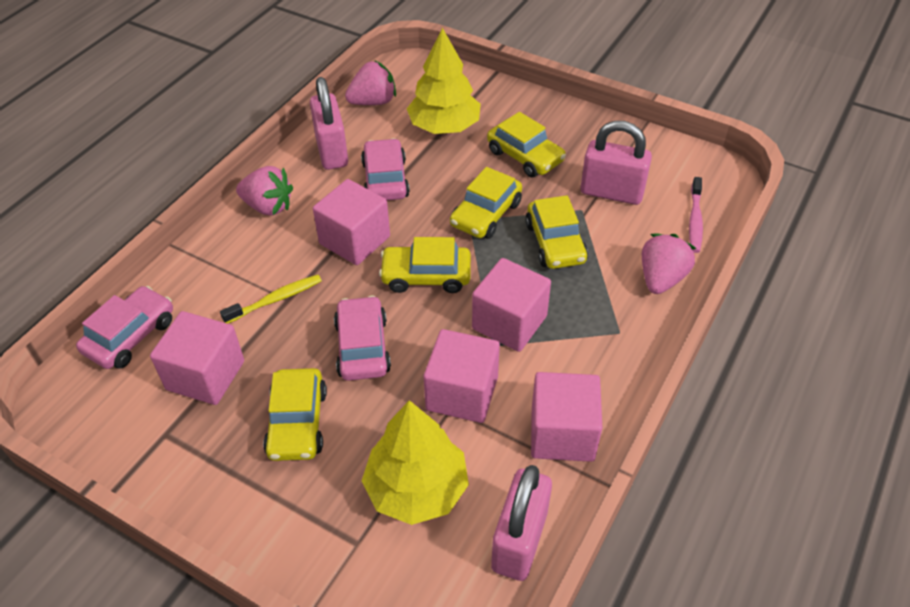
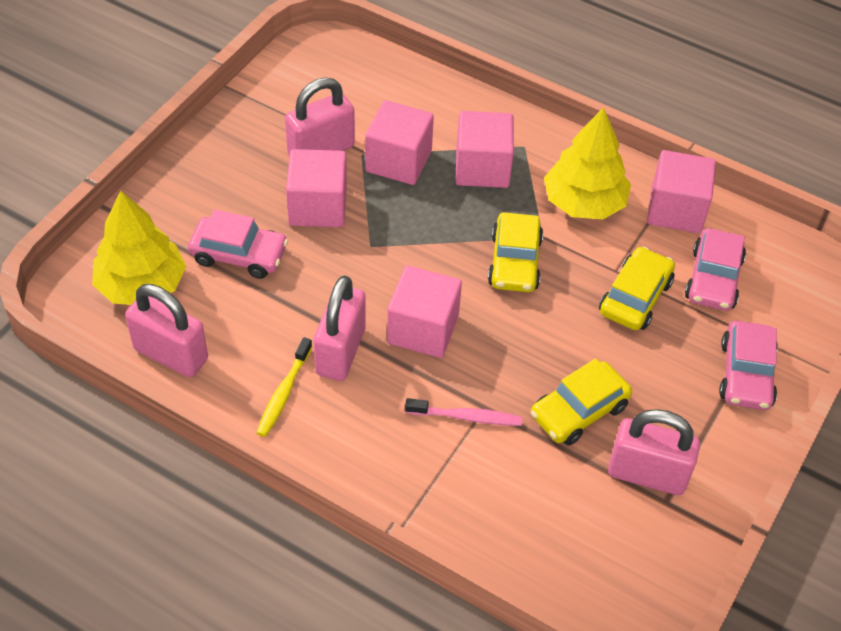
pink padlock: [310,77,348,170] [491,465,552,581] [581,121,652,205] = 3 -> [125,284,208,377] [285,78,355,156] [314,276,366,381] [608,409,700,495] = 4
pink strawberry: [236,166,293,216] [345,60,396,105] [642,234,696,294] = 3 -> none = 0
yellow car: [263,368,327,461] [379,237,471,293] [450,167,522,239] [487,112,566,177] [525,195,588,269] = 5 -> [488,212,543,292] [531,359,632,446] [599,246,675,330] = 3

